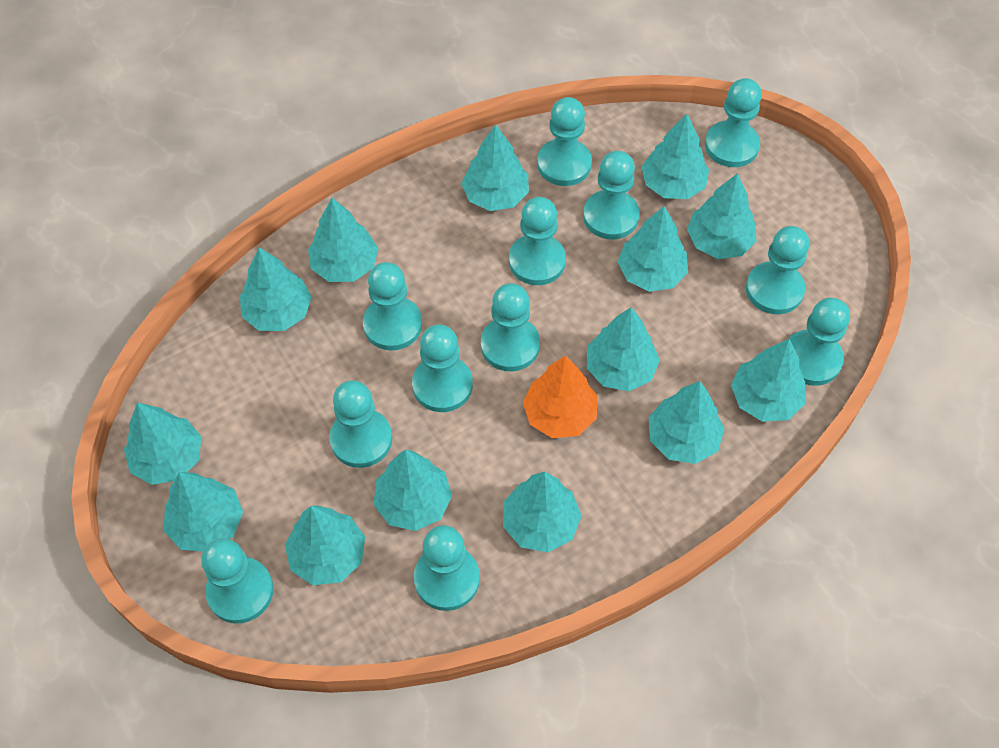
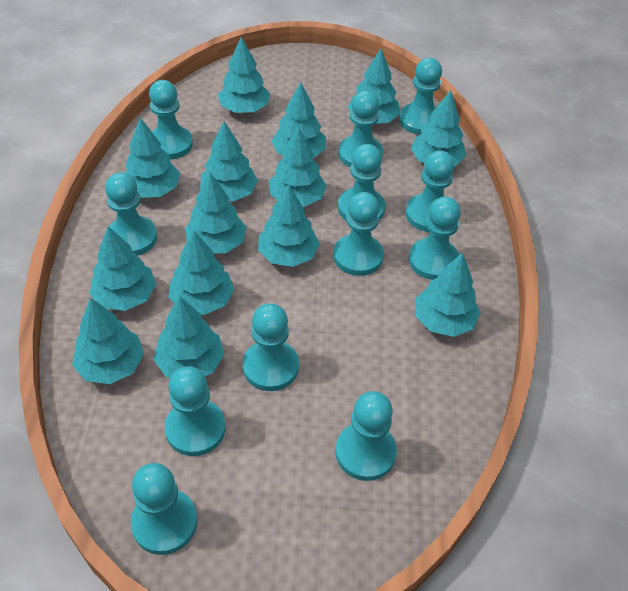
orange tree: [523,355,598,438] = 1 -> none = 0

